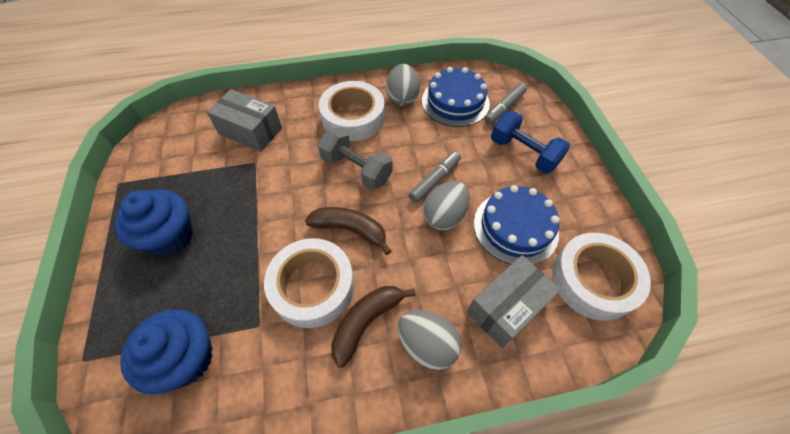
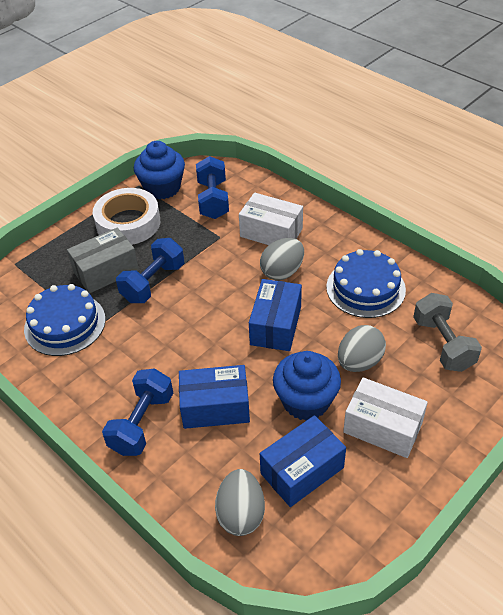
blue box: none = 0 -> [179,365,250,429] [249,279,302,351] [260,415,346,507] = 3
blue dumbbell: [491,111,570,174] = 1 -> [102,368,173,456] [116,238,184,303] [196,156,229,219] = 3
brown banana: [305,207,391,255] [331,286,416,368] = 2 -> none = 0
grey box: [207,89,282,152] [467,255,561,348] = 2 -> [67,228,139,294] = 1
grey marker: [409,151,461,203] [484,83,527,124] = 2 -> none = 0
white box: none = 0 -> [239,193,303,245] [343,377,428,458] = 2
white tape: [264,238,354,328] [319,81,385,141] [552,233,651,321] = 3 -> [93,188,160,245] = 1

